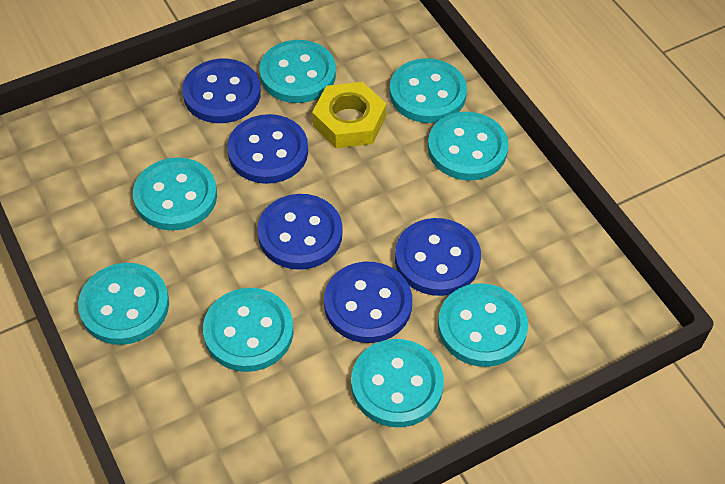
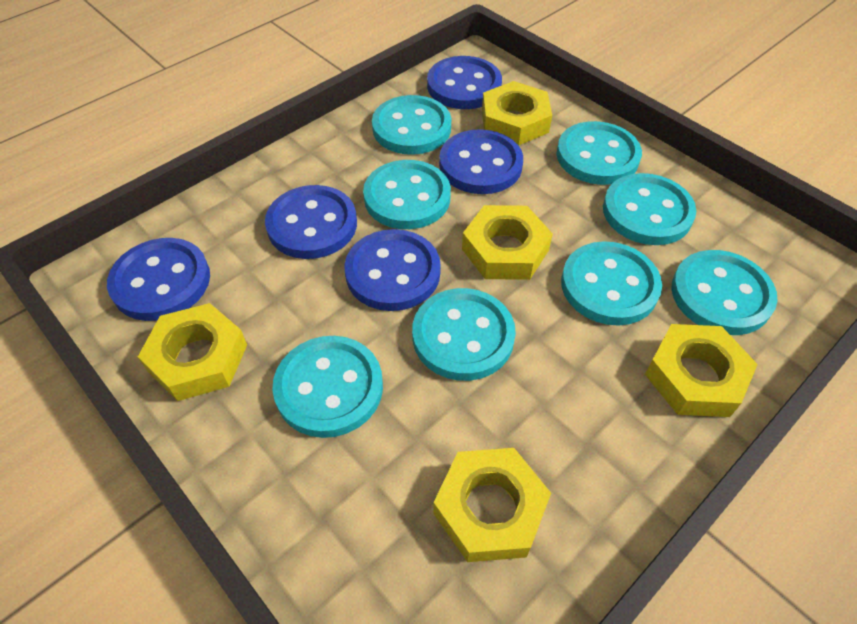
yellow nut: [312,82,386,148] = 1 -> [138,303,247,401] [433,448,551,562] [462,205,553,280] [482,81,552,146] [645,324,758,417] = 5

